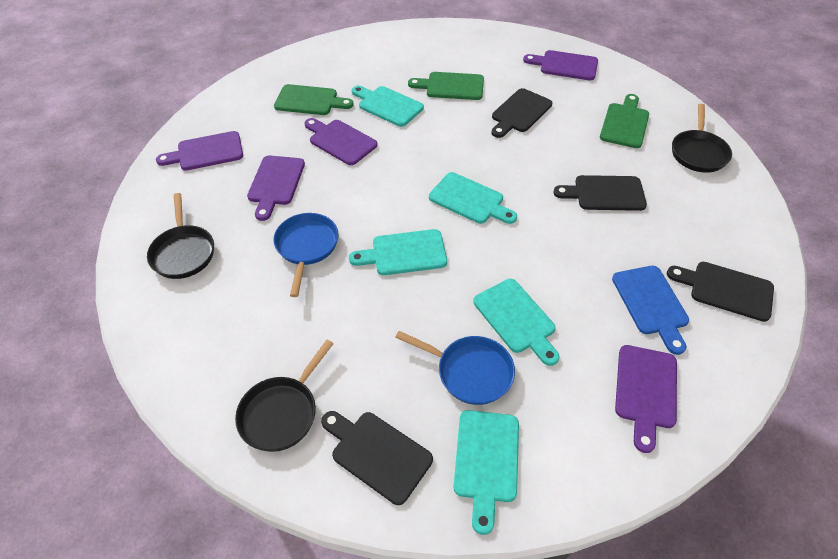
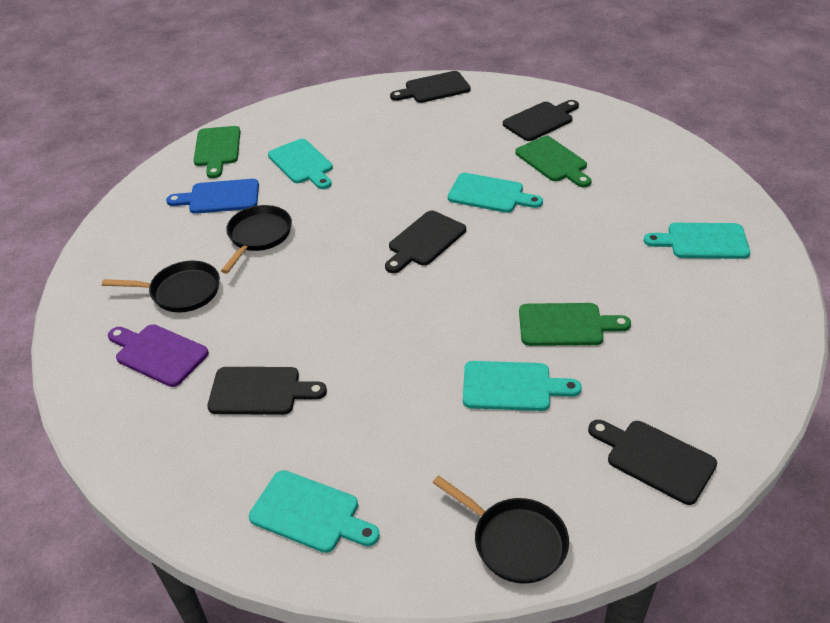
black cutting board: [321,411,433,505] [491,88,552,138] [553,175,647,211] [667,262,774,322] = 4 -> [207,367,327,415] [385,211,466,273] [390,71,471,103] [503,100,579,141] [588,420,717,505] = 5
blue pan: [273,213,338,297] [395,331,515,405] = 2 -> none = 0
purple cutting board: [156,131,243,171] [247,155,305,221] [304,118,378,165] [523,50,598,80] [615,345,677,453] = 5 -> [108,324,209,387] = 1

